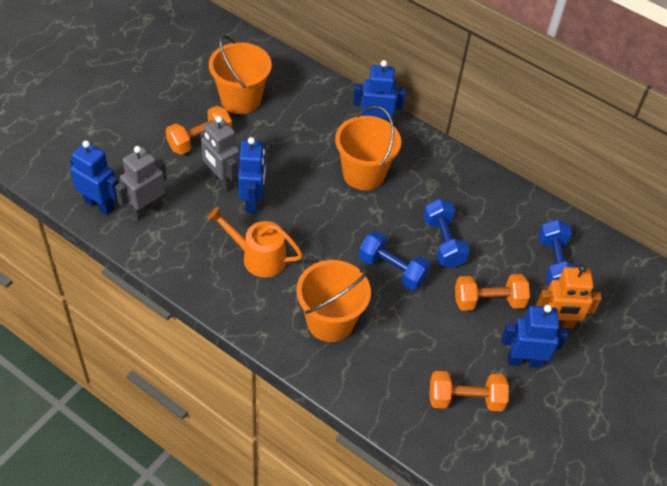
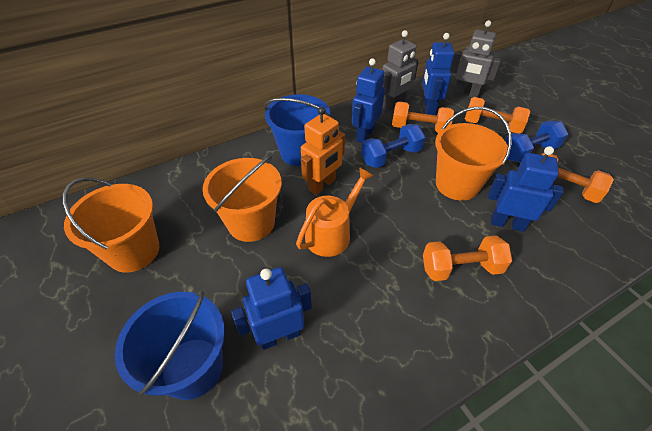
blue bucket: none = 0 -> [115,291,225,400] [264,94,330,166] = 2
blue dumbbell: [359,231,431,290] [423,199,470,268] [539,220,579,285] = 3 -> [361,124,425,168] [505,120,568,163] = 2
orange dumbbell: [166,106,232,155] [429,371,509,411] [455,274,530,311] = 3 -> [392,101,454,133] [423,235,512,281] [465,97,531,133] [542,153,614,203] = 4

